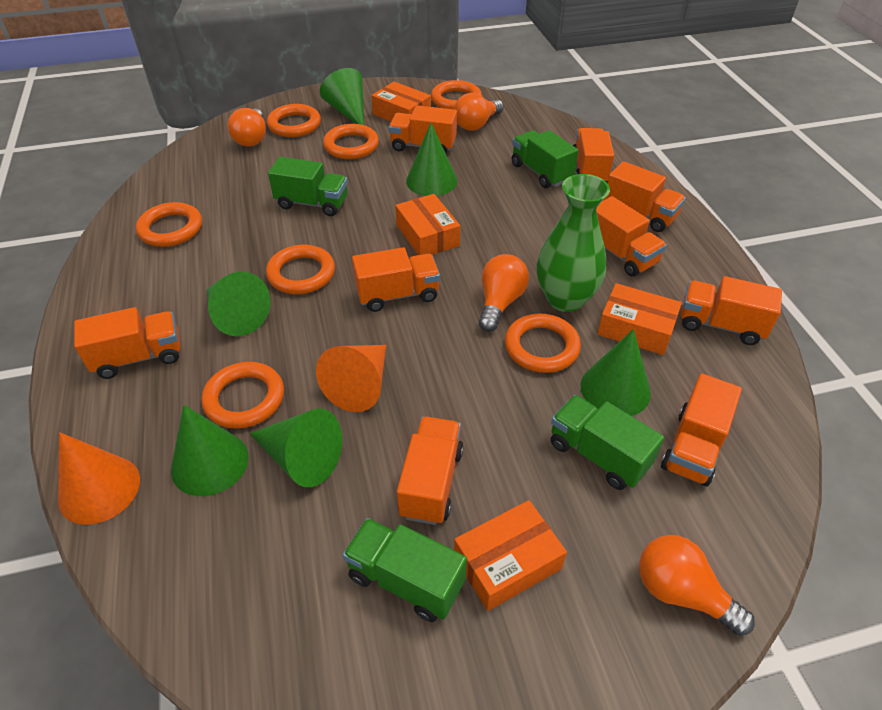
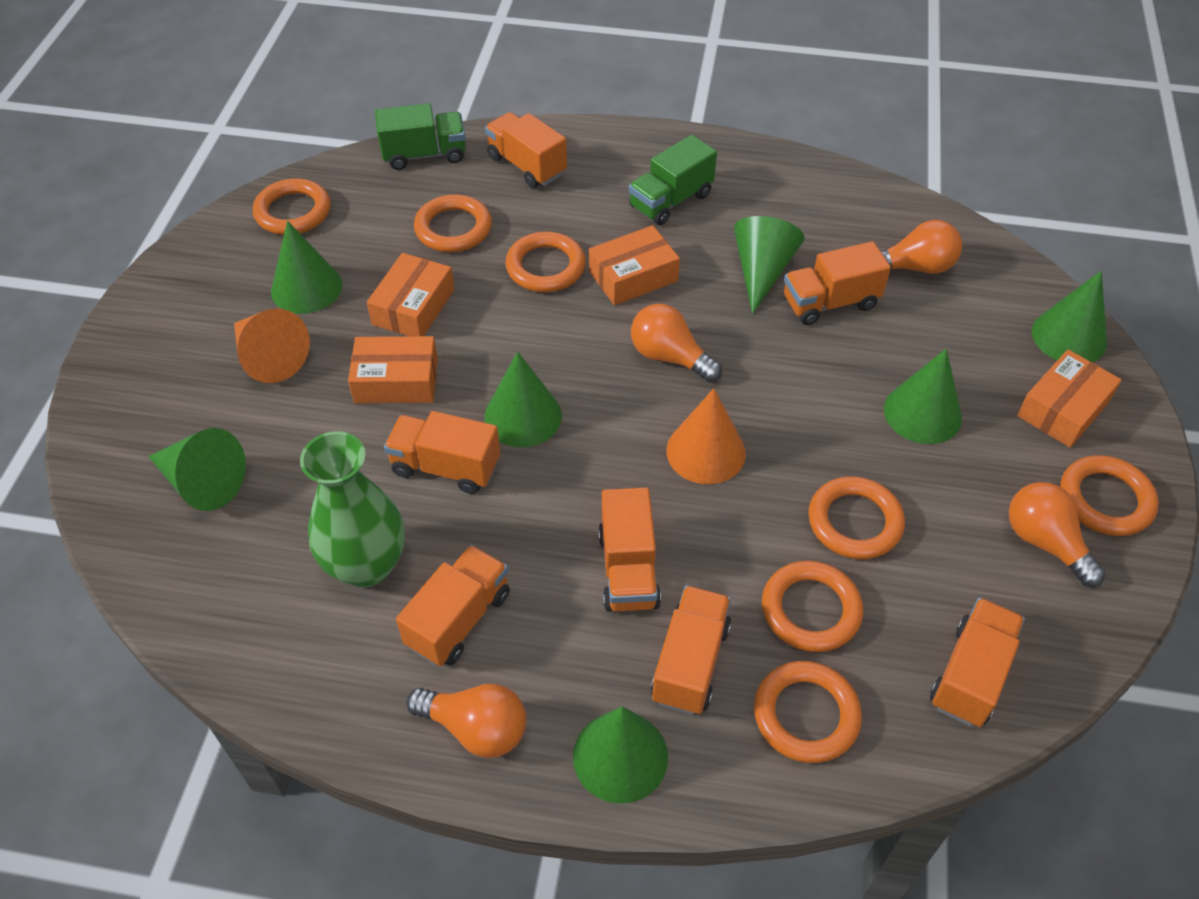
green cone: [171,405,248,496] [207,272,270,336] [250,408,342,487] [320,68,364,125] [406,123,457,196] [581,329,651,416] = 6 -> [148,428,246,511] [271,221,343,314] [484,352,562,447] [573,706,668,804] [734,216,805,314] [884,349,962,444] [1032,271,1107,362] = 7
green truck: [268,157,348,216] [343,518,467,622] [512,130,578,188] [551,395,664,490] = 4 -> [375,103,466,170] [629,135,717,225] = 2
orange truck: [74,307,181,379] [352,247,440,312] [389,106,457,153] [397,417,463,525] [573,128,614,183] [596,196,667,277] [604,161,686,232] [661,373,742,486] [681,276,782,345] = 9 -> [384,411,500,494] [396,545,510,666] [485,112,567,188] [598,487,661,612] [651,585,731,715] [784,241,891,325] [930,598,1025,727] = 7

